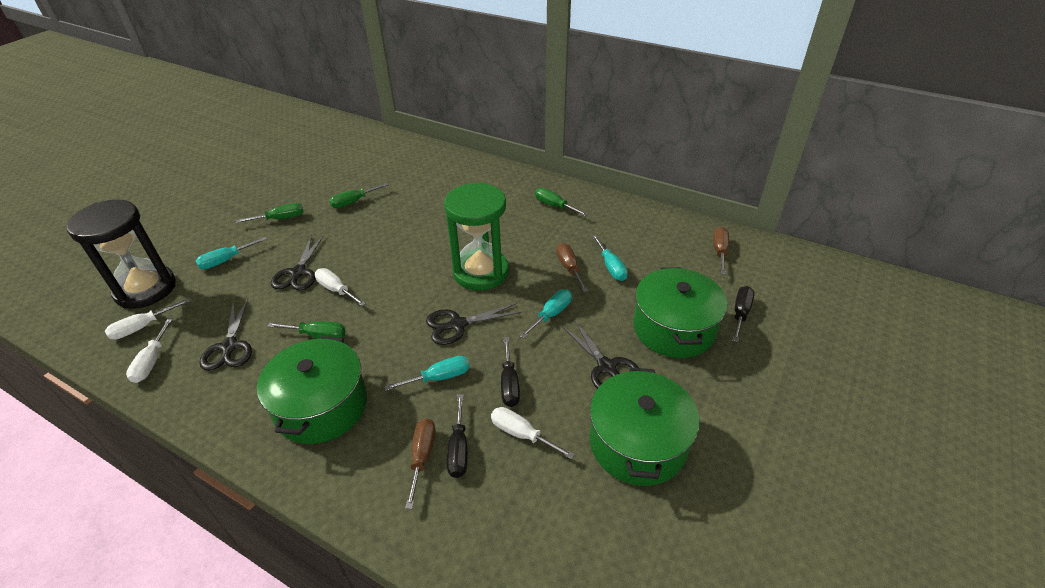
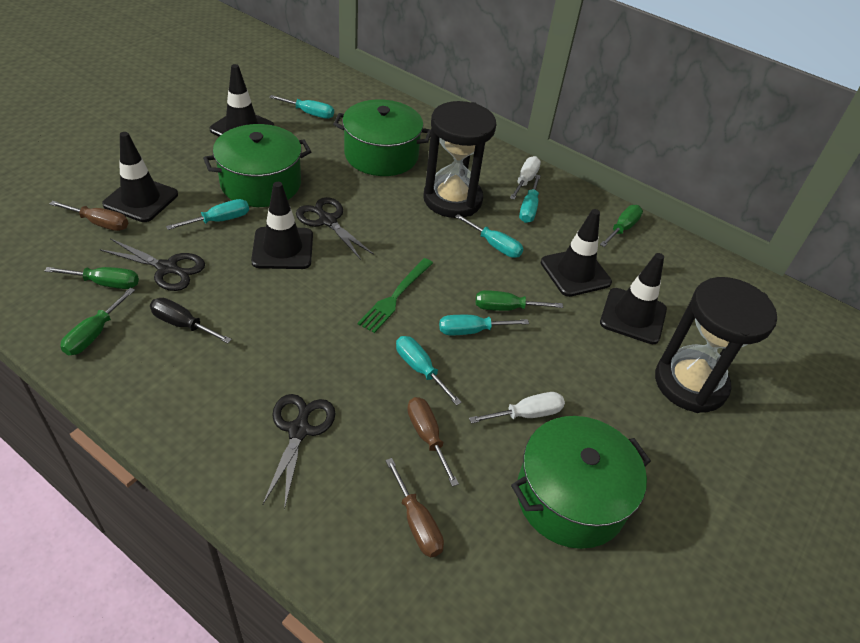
black hourglass: [66,200,176,309] = 1 -> [424,101,496,218] [655,277,777,413] = 2
black scissors: [199,299,252,371] [271,235,324,290] [426,303,522,345] [561,319,639,389] = 4 -> [99,238,205,291] [263,394,336,510] [296,197,374,260] = 3
black screwdriver: [447,394,468,478] [501,337,520,407] [732,286,755,342] = 3 -> [150,298,232,344] = 1
black traffic cone: none = 0 -> [102,132,178,222] [209,64,274,136] [251,182,313,269] [541,209,612,297] [600,253,667,344] = 5
green fork: none = 0 -> [358,258,433,333] = 1
green hourglass: [444,182,509,291] = 1 -> none = 0
turquoise screwdriver: [196,237,267,269] [384,356,470,391] [520,289,572,339] [592,234,628,281] = 4 -> [166,199,249,230] [269,95,334,119] [396,336,462,406] [439,315,529,335] [455,214,523,258] [519,175,541,223] = 6
white screwdriver: [105,299,190,340] [126,318,173,383] [315,268,366,306] [491,407,575,459] = 4 -> [469,392,565,424] [510,156,541,200] = 2

